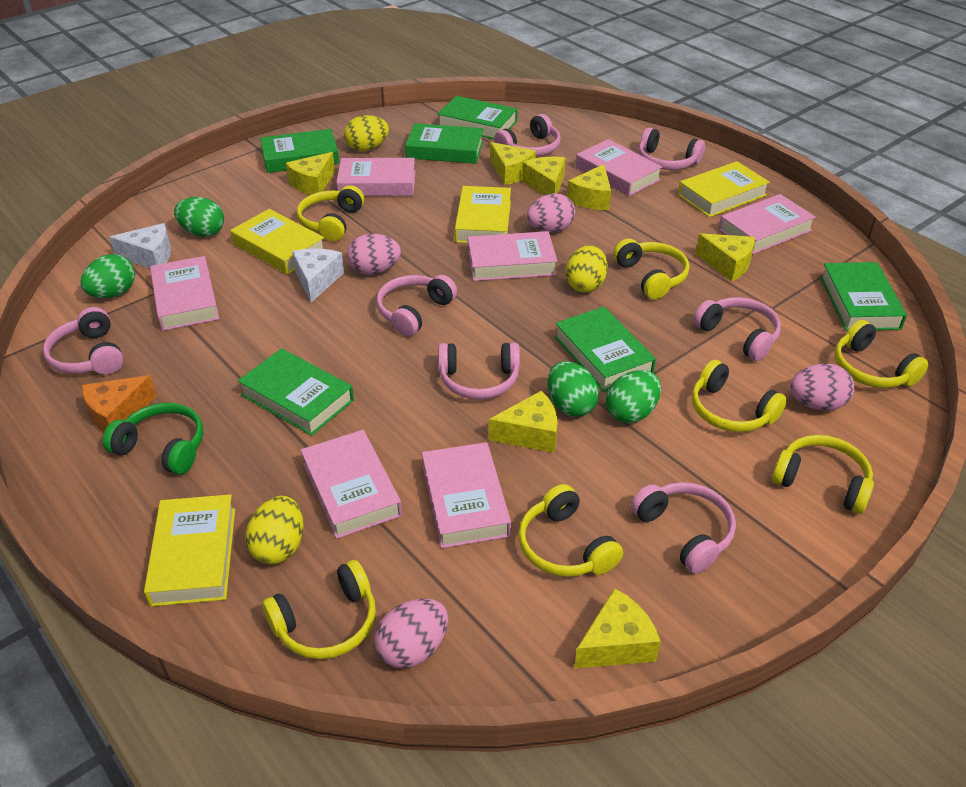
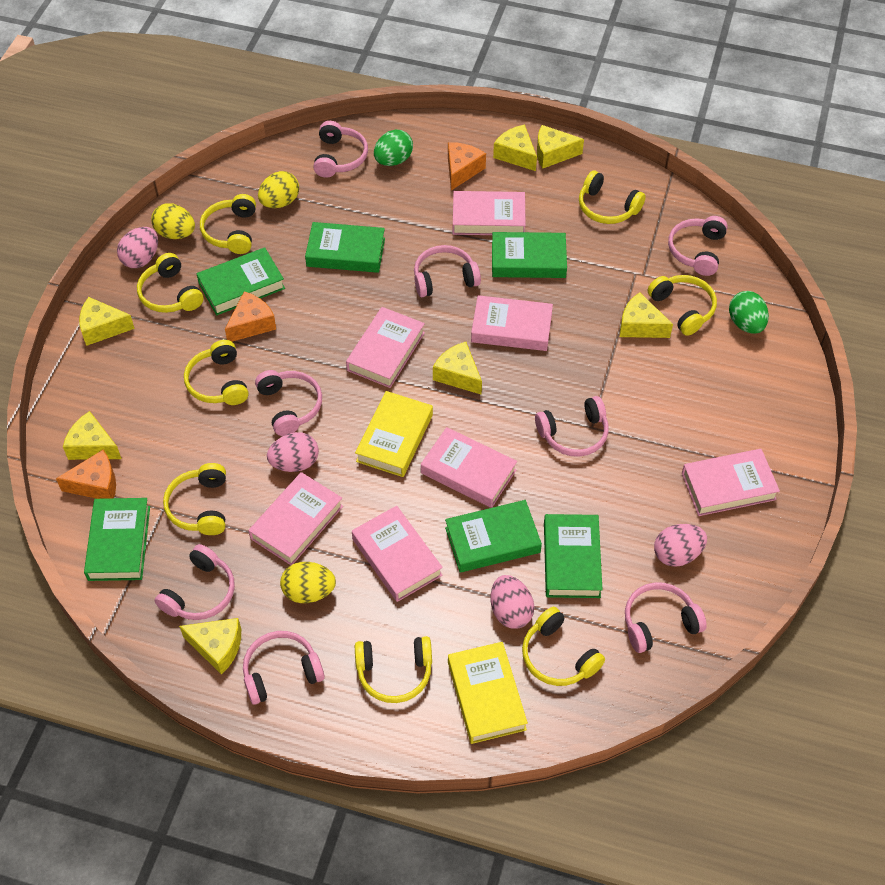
green egg: [81,254,135,298] [174,197,224,237] [547,361,599,416] [606,370,661,423] = 4 -> [374,129,413,166] [729,291,769,334] = 2
green headphones: [103,403,203,475] = 1 -> none = 0
orange cheese: [82,375,156,433] = 1 -> [56,450,116,499] [225,291,276,342] [448,142,486,190] = 3
pink headphones: [43,307,124,375] [376,275,457,337] [438,342,520,399] [494,114,561,156] [631,482,736,574] [638,127,705,170] [694,297,781,361] = 7 -> [155,544,235,620] [243,631,325,705] [255,370,322,436] [313,121,368,178] [414,245,481,297] [535,396,609,457] [625,582,707,653] [668,216,728,276] = 8
white cheese: [109,223,171,268] [292,248,344,302] = 2 -> none = 0
yellow book: [144,494,235,607] [230,209,324,275] [455,186,511,243] [678,161,770,217] = 4 -> [355,391,433,477] [448,642,528,744] = 2
yellow headphones: [262,560,376,659] [297,185,364,241] [518,484,623,577] [613,239,689,299] [692,360,787,432] [772,435,874,514] [834,320,929,388] = 7 -> [137,253,204,313] [163,463,226,535] [184,340,249,405] [200,194,256,254] [355,636,432,703] [522,607,605,686] [579,171,646,224] [648,275,717,336] = 8

